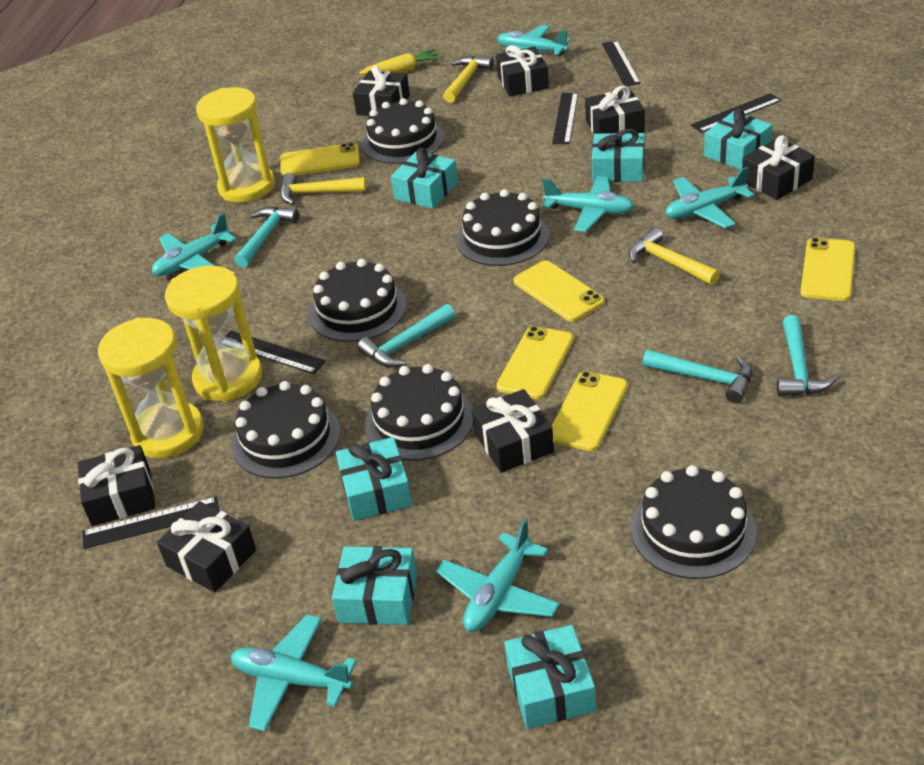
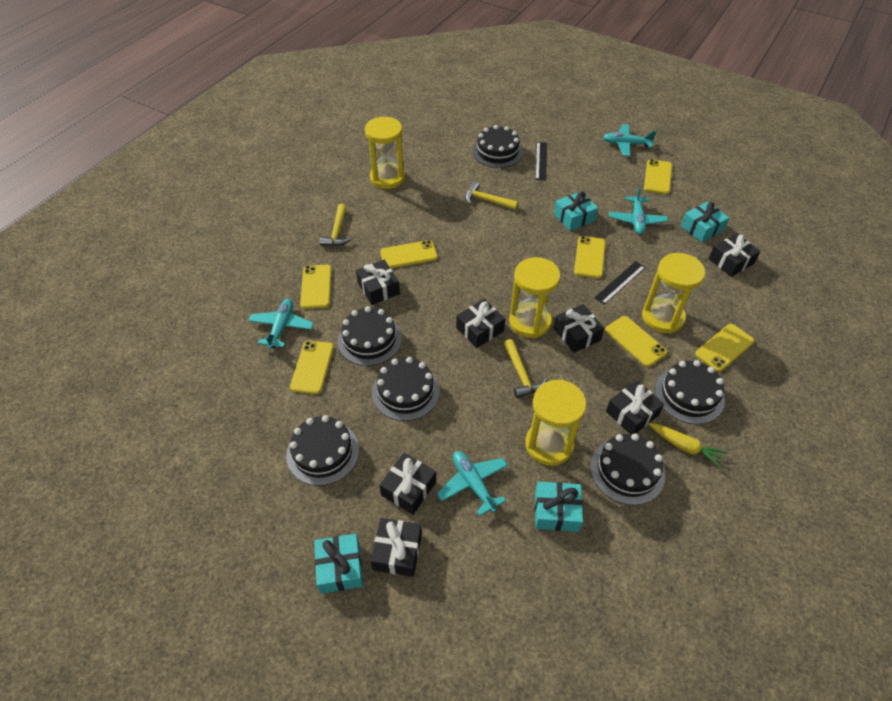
black ruler: [82,497,219,549] [224,330,326,374] [552,93,578,144] [602,41,641,86] [691,93,782,133] = 5 -> [535,142,547,180] [594,261,645,304] = 2
turquoise gift: [332,546,417,625] [336,437,412,521] [391,148,458,209] [504,625,596,729] [592,129,644,182] [704,108,772,170] = 6 -> [314,534,363,594] [535,482,583,532] [554,191,598,231] [681,202,729,243] = 4
turquoise hammer: [234,207,299,268] [357,304,455,368] [643,350,752,403] [777,315,838,397] = 4 -> none = 0
turquoise plane: [152,213,236,276] [231,614,357,732] [436,519,560,632] [497,25,571,57] [543,176,634,232] [666,167,754,228] = 6 -> [248,299,314,349] [437,451,508,516] [603,124,657,157] [609,186,668,235] = 4
yellow hourglass: [98,318,204,459] [165,266,262,402] [196,87,275,203] = 3 -> [365,116,405,189] [509,257,561,338] [525,380,586,466] [642,253,705,333] = 4
yellow phone: [280,143,360,176] [496,326,574,399] [514,260,605,322] [551,371,628,451] [800,237,855,301] = 5 -> [290,341,334,394] [300,265,332,309] [380,240,438,268] [574,236,606,278] [605,316,667,367] [644,159,672,194] [695,324,754,372] = 7

